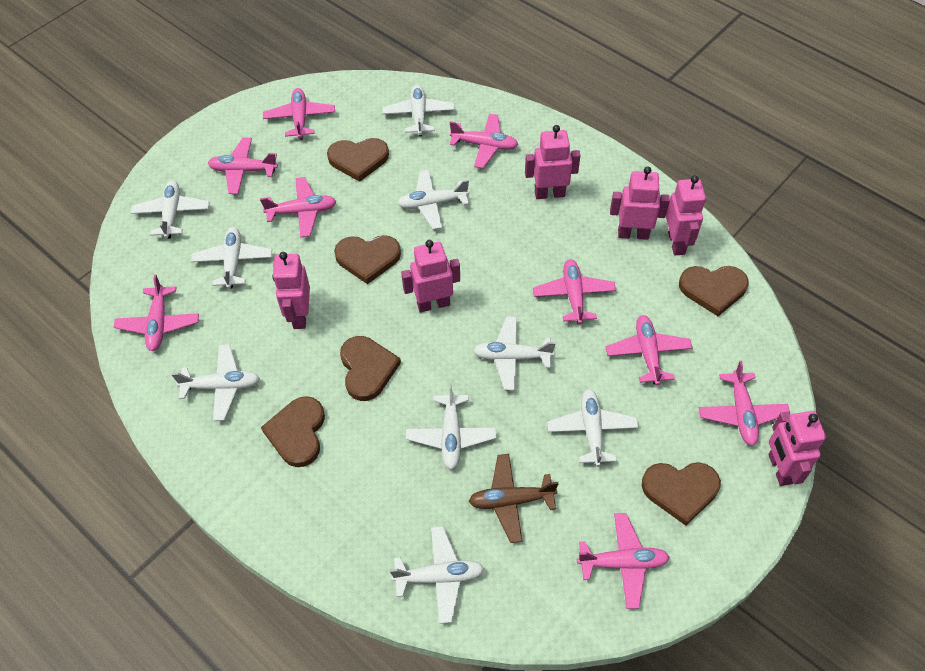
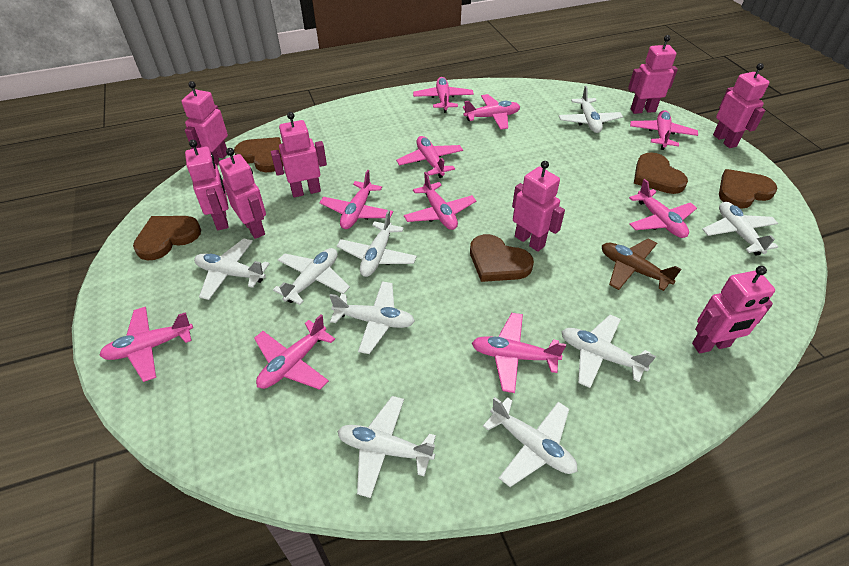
brown heart: [261,396,325,467] [327,138,389,182] [334,235,401,284] [340,336,401,401] [642,462,721,526] [679,266,749,316] = 6 -> [133,216,201,260] [234,137,283,172] [470,234,534,282] [634,152,688,194] [719,169,777,209] = 5
pink plane: [114,275,199,351] [208,137,278,194] [260,177,337,238] [263,88,335,140] [449,113,518,168] [533,259,616,324] [577,513,670,609] [606,315,693,385] [699,361,790,446] = 9 -> [99,307,193,382] [254,314,335,390] [319,170,393,229] [396,136,463,178] [404,172,476,230] [413,77,474,113] [463,94,520,130] [472,313,566,393] [629,179,697,238] [630,110,698,150] = 10
pink robot: [272,252,310,329] [401,240,460,312] [525,125,580,199] [610,166,670,240] [666,175,706,255] [768,411,826,486] = 6 -> [181,81,228,165] [185,140,229,230] [219,148,266,239] [271,112,327,198] [512,161,565,252] [628,35,678,114] [692,266,775,353] [713,63,769,148] = 8

